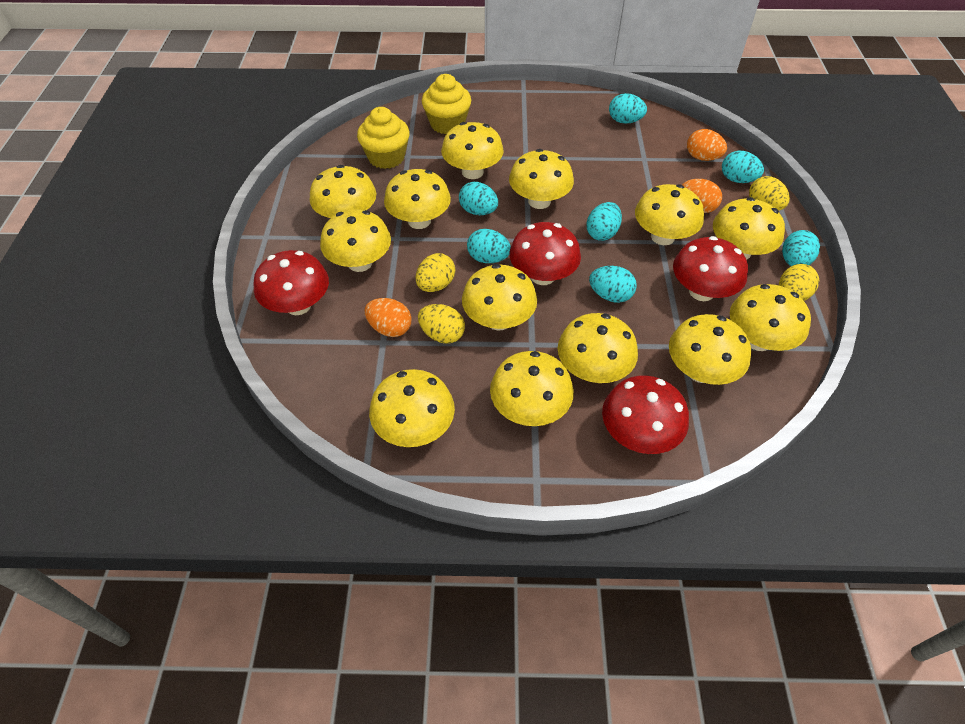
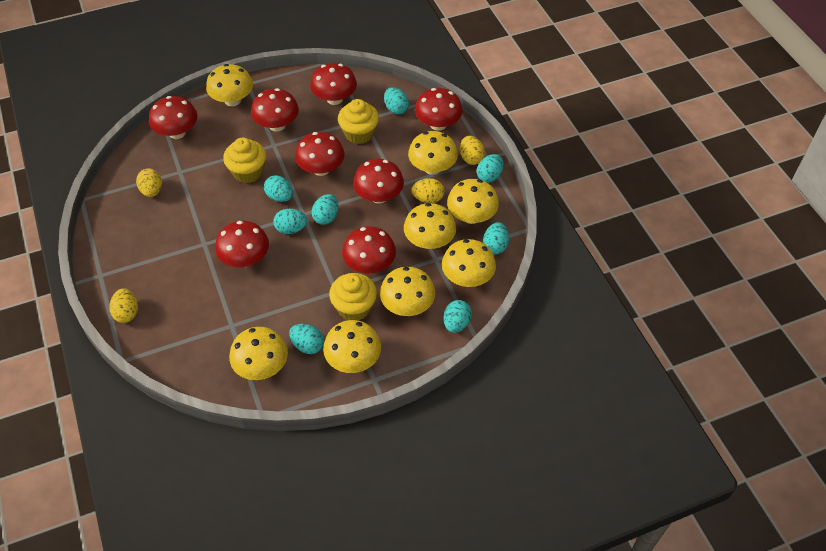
orange egg: [365,298,411,337] [682,179,722,213] [687,129,727,161] = 3 -> none = 0
red mushroom: [254,250,329,315] [509,222,581,285] [602,375,689,454] [673,236,748,301] = 4 -> [149,96,197,139] [215,221,269,267] [251,88,299,131] [295,132,345,176] [310,63,357,105] [342,226,396,274] [353,159,404,204] [415,88,463,131] = 8
turquoise egg: [459,182,498,215] [467,229,511,263] [586,202,622,241] [589,266,637,303] [609,93,647,124] [722,151,764,183] [782,230,820,266] = 7 -> [264,175,293,202] [273,209,308,234] [289,324,324,354] [312,194,339,225] [384,87,409,114] [444,300,472,333] [477,154,504,183] [483,222,509,255] = 8
yellow cupcake: [357,107,410,169] [422,74,471,134] = 2 -> [223,138,266,183] [329,273,377,321] [338,99,379,144] = 3
yellow mushroom: [310,165,376,218] [320,209,391,272] [369,369,455,447] [384,169,451,229] [441,122,504,179] [462,264,537,330] [490,351,574,426] [509,149,574,209] [558,313,638,383] [635,184,704,245] [669,314,751,385] [713,197,785,259] [730,284,811,351] = 13 -> [206,64,253,106] [229,327,288,380] [323,320,381,373] [380,267,435,316] [404,203,456,249] [408,131,458,175] [442,239,496,287] [447,179,499,224] = 8

